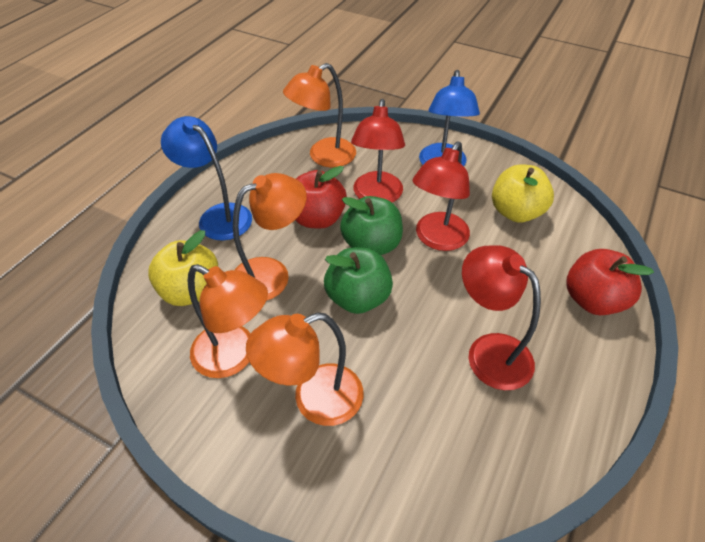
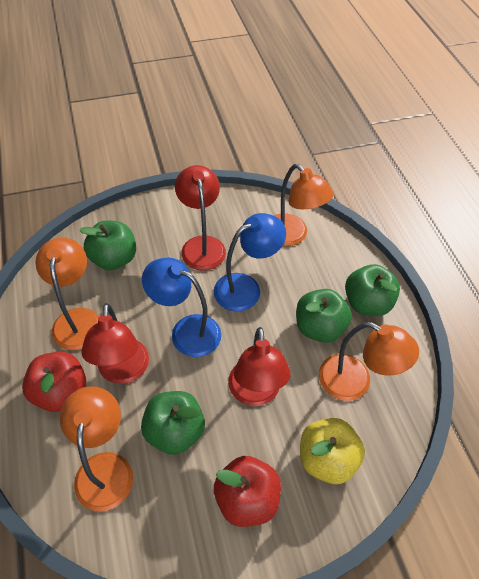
green apple: [324,247,393,314] [340,196,403,255] = 2 -> [79,221,136,270] [141,391,205,455] [296,289,352,343] [345,264,400,316] = 4
yellow apple: [148,230,218,306] [492,164,554,223] = 2 -> [300,418,365,484] = 1

